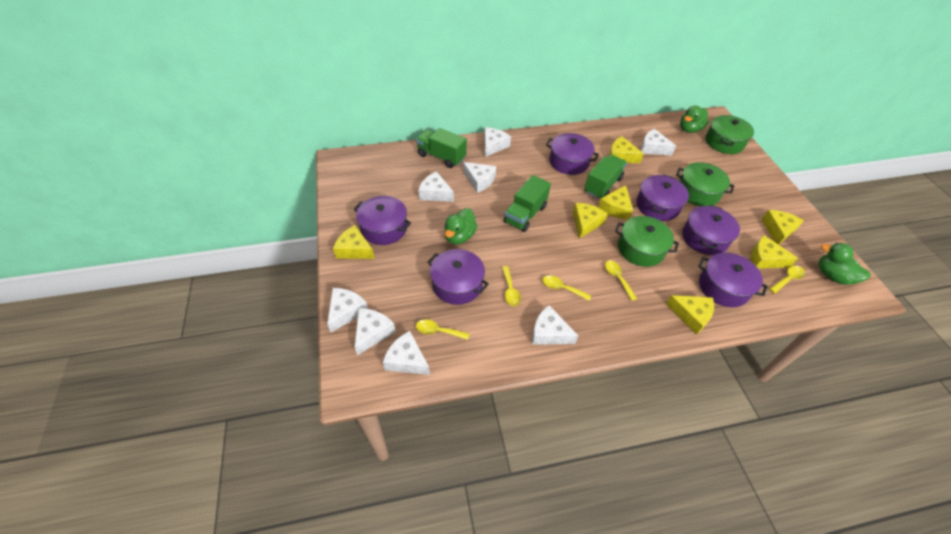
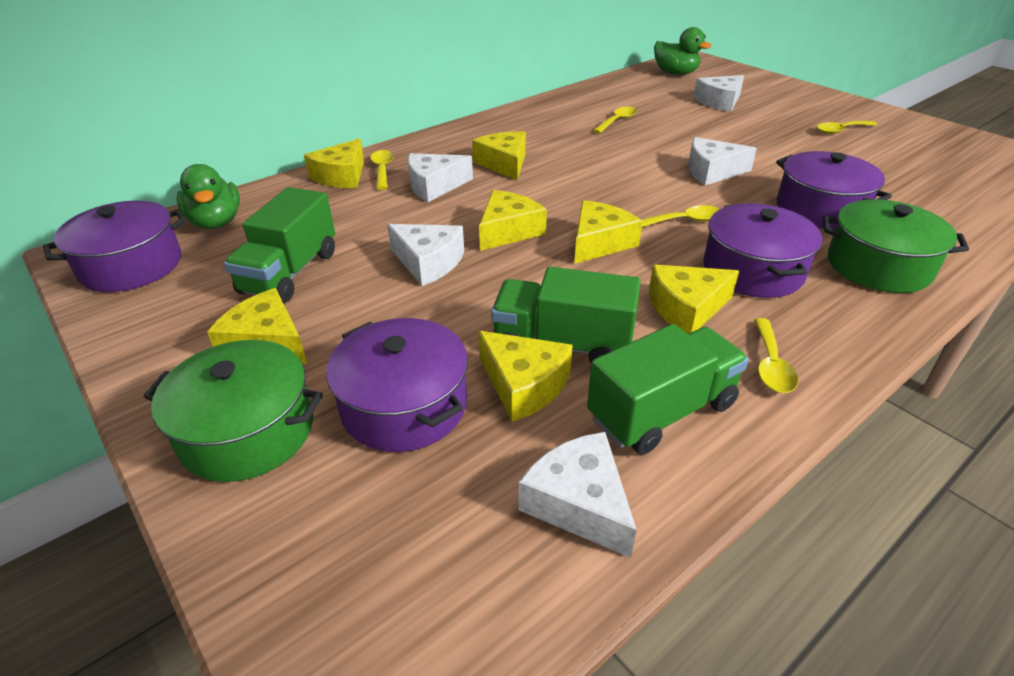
green duck: [444,208,477,244] [680,105,709,133] [818,243,871,285] = 3 -> [177,164,240,229] [654,27,712,75] = 2
green pot: [615,216,679,267] [676,162,734,206] [706,115,754,154] = 3 -> [143,340,323,482] [823,199,969,293] = 2
purple pot: [353,196,411,245] [427,249,489,305] [546,133,599,175] [637,174,689,221] [682,205,740,255] [698,252,768,307] = 6 -> [43,201,186,292] [326,318,468,452] [703,203,822,298] [776,151,892,229] = 4
white cheese: [327,288,368,332] [355,308,396,355] [383,331,430,375] [418,171,454,202] [463,162,496,193] [484,127,511,157] [532,305,578,345] [641,129,676,156] = 8 -> [387,224,464,286] [408,153,473,202] [519,432,637,558] [688,137,757,185] [693,75,744,112] = 5

